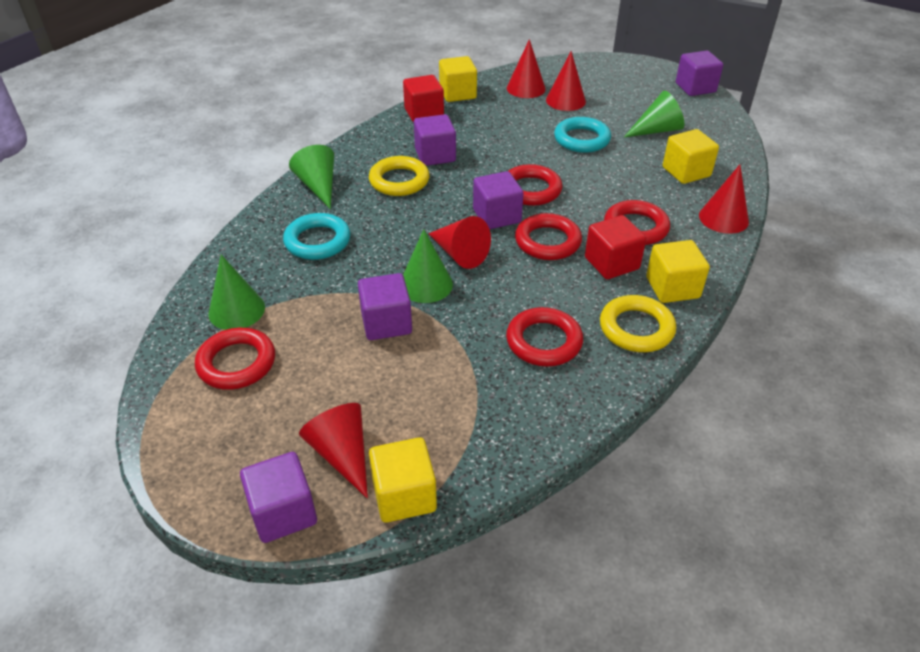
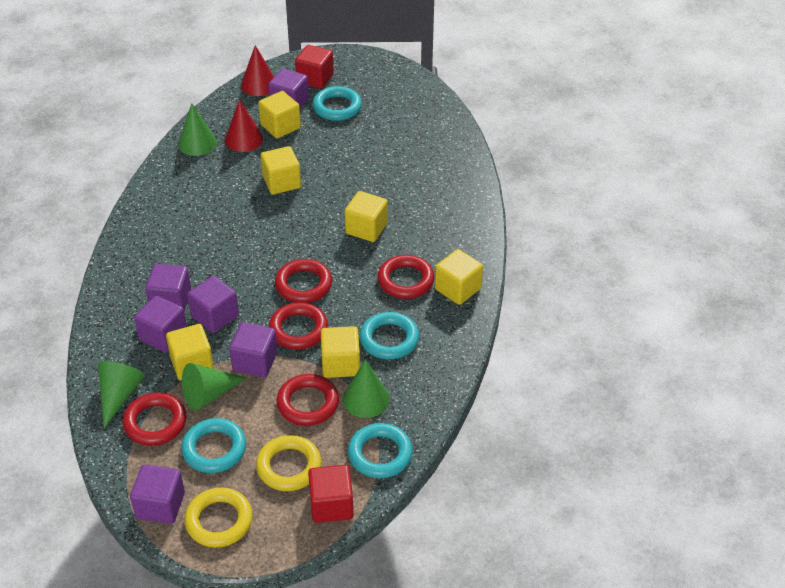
purple cube: [240,452,317,543] [358,273,412,340] [414,114,456,166] [473,171,524,229] [676,51,723,96] = 5 -> [130,464,185,524] [134,295,187,352] [145,264,191,311] [187,276,239,333] [229,322,278,377] [268,68,309,108] = 6
red cone: [299,403,368,498] [428,216,491,269] [507,39,546,98] [546,51,586,111] [699,165,749,234] = 5 -> [225,99,263,152] [241,45,274,96] = 2
turquoise ring: [283,213,351,260] [554,117,611,153] = 2 -> [181,418,246,473] [312,86,362,121] [348,423,413,478] [360,312,419,360] = 4
yellow cube: [369,437,437,523] [439,56,477,102] [646,240,710,303] [663,129,719,184] = 4 -> [166,324,214,381] [258,91,301,138] [261,146,301,195] [321,326,360,378] [345,191,388,242] [435,249,483,305] = 6

